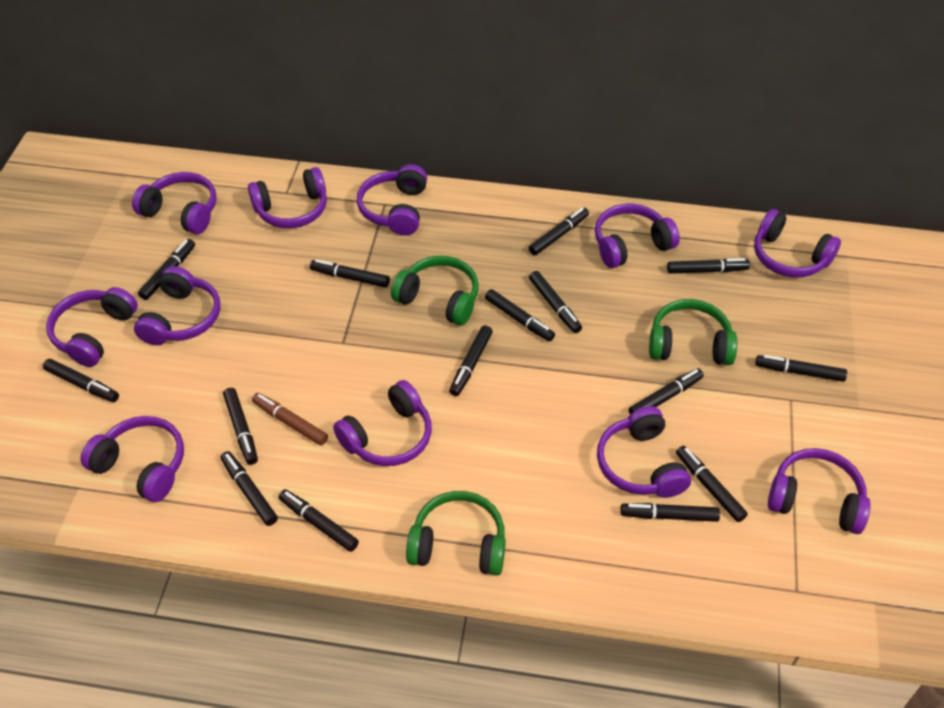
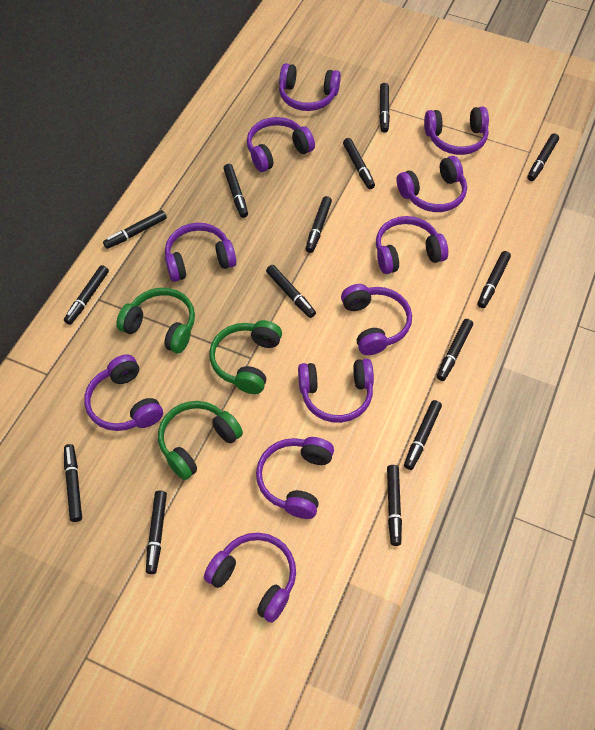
black marker: [43,359,119,402] [138,239,195,300] [221,451,278,526] [223,388,258,465] [278,489,359,552] [310,259,390,288] [449,325,493,396] [485,289,555,342] [529,208,589,255] [529,271,582,333] [620,503,720,522] [629,368,704,414] [667,258,750,274] [676,446,748,522] [755,355,847,382] = 15 -> [64,265,109,325] [64,444,82,522] [103,210,167,249] [146,491,167,574] [223,164,248,218] [266,265,316,318] [306,196,332,253] [343,138,375,189] [379,83,390,133] [387,465,402,546] [404,400,442,470] [437,319,473,381] [478,251,511,308] [527,133,559,181] = 14
brown marker: [252,393,328,446] = 1 -> none = 0

